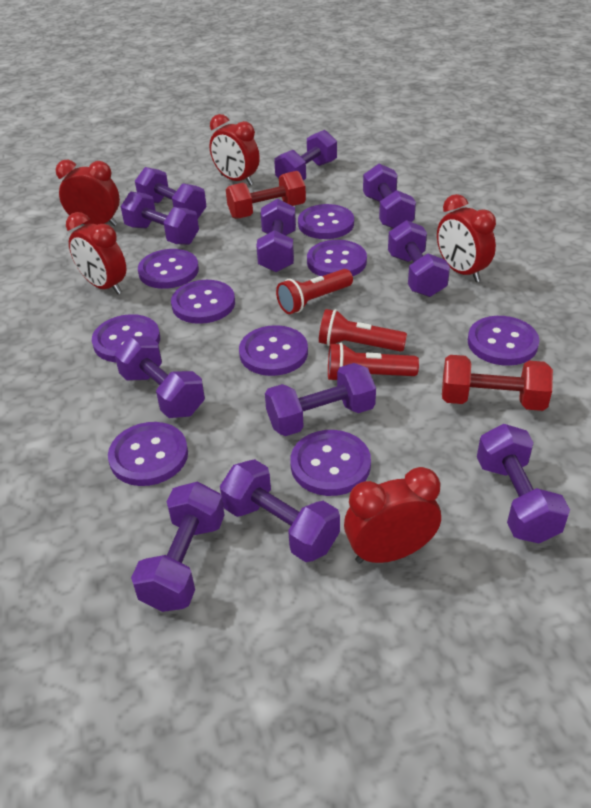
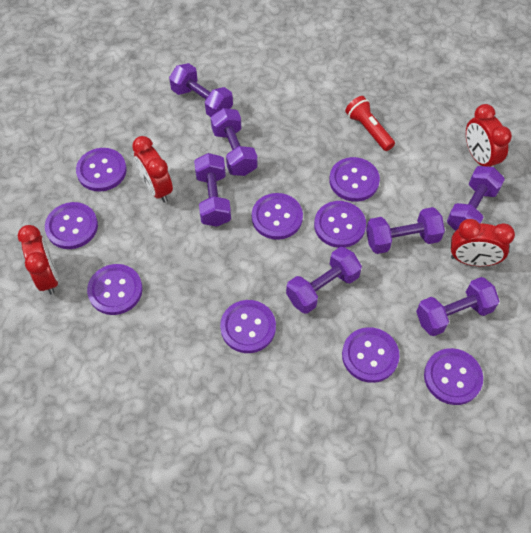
purple dumbbell: [115,336,205,418] [121,192,199,245] [131,481,225,612] [135,167,207,218] [220,459,340,562] [256,199,296,272] [265,363,376,436] [274,130,337,180] [363,164,416,229] [388,220,450,297] [477,424,570,543] = 11 -> [169,63,233,117] [194,153,231,227] [211,108,258,176] [286,247,362,314] [366,207,445,254] [416,277,500,336] [447,166,505,231] = 7
red clock: [56,160,120,226] [66,212,126,294] [210,114,260,185] [344,467,441,564] [437,194,496,282] = 5 -> [17,225,58,295] [132,136,173,203] [451,219,515,266] [466,104,512,167] = 4
red dumbbell: [226,171,306,219] [442,355,553,411] = 2 -> none = 0
red flashlight: [276,269,353,314] [319,309,407,352] [328,343,419,380] = 3 -> [345,96,395,151] = 1

